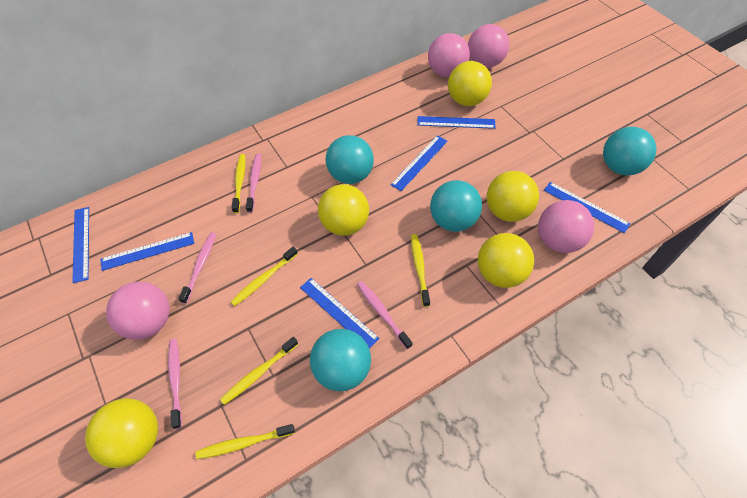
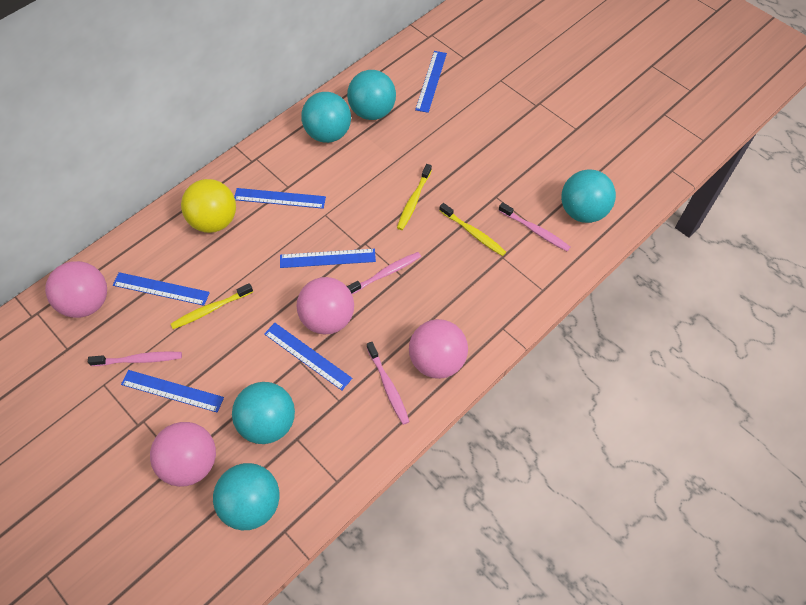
turquoise ball: [310,329,371,391] [326,135,374,184] [430,180,482,232] [603,127,657,175] = 4 -> [213,463,279,530] [232,382,295,444] [301,92,351,143] [347,70,396,120] [561,169,616,223] = 5
yellow ball: [85,398,158,468] [318,184,369,236] [448,61,492,106] [478,233,534,288] [487,171,539,222] = 5 -> [181,179,236,233] = 1
yellow toothbrush: [195,424,295,459] [220,337,298,405] [231,247,298,306] [232,154,245,213] [411,234,430,307] = 5 -> [171,283,253,329] [397,164,432,230] [439,203,506,256] = 3

